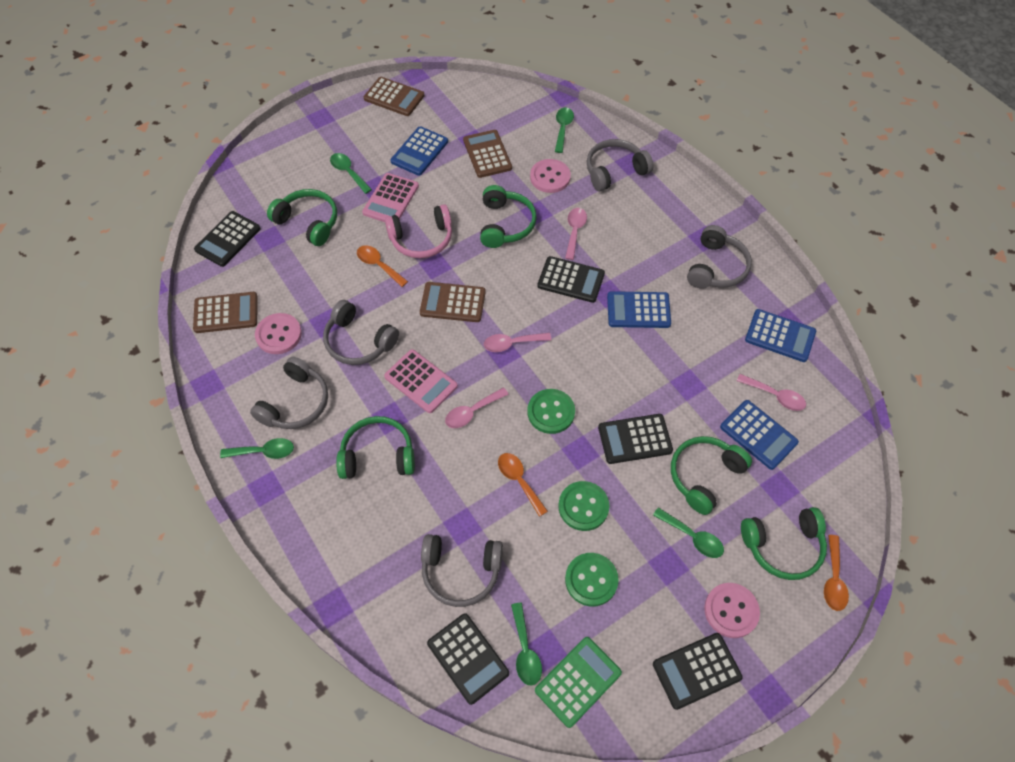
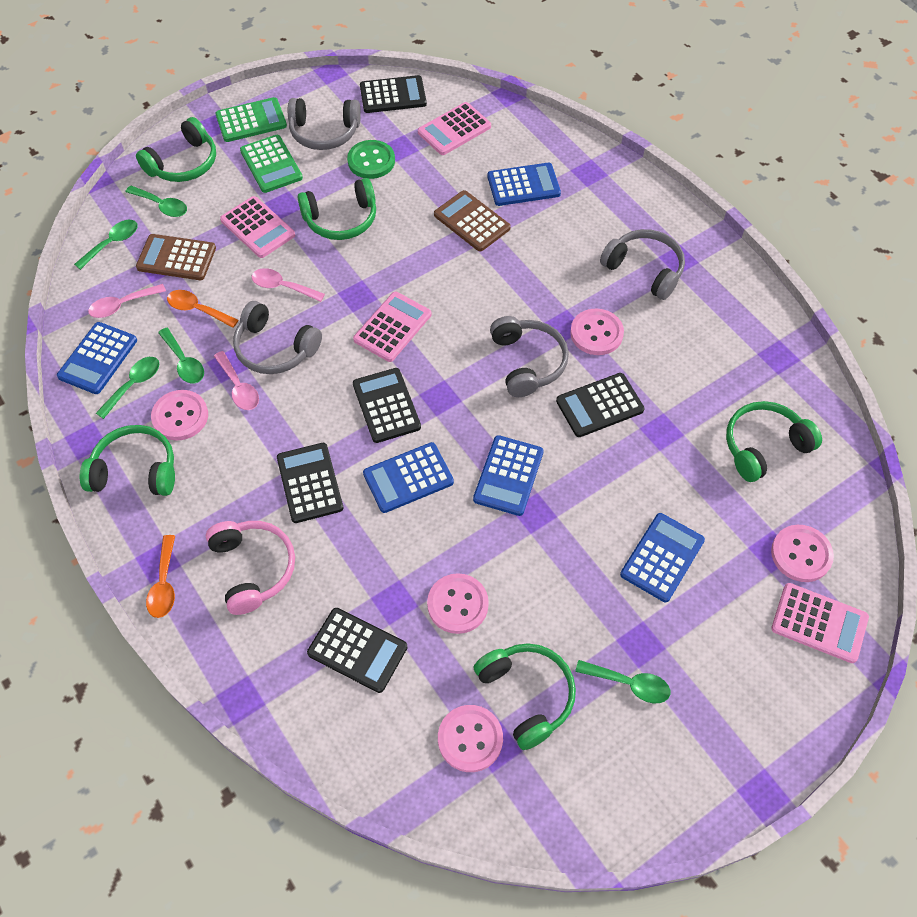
blue calculator: [391,126,448,176] [607,291,671,328] [720,400,799,470] [745,309,816,362] = 4 -> [57,322,137,394] [363,442,454,513] [473,435,544,516] [487,163,561,206] [620,513,705,602] = 5
brown calculator: [193,292,258,333] [364,77,425,116] [420,282,486,322] [463,130,512,178] = 4 -> [136,234,216,280] [434,190,511,252] = 2
green button: [527,389,575,434] [558,481,610,531] [565,553,619,607] = 3 -> [347,140,395,179] = 1
green calculator: [535,637,622,728] = 1 -> [215,97,287,142] [240,135,303,193] = 2
grey headphones: [250,356,328,429] [323,300,399,365] [421,534,503,607] [587,139,653,191] [687,225,752,289] = 5 -> [233,301,322,374] [288,98,361,150] [490,316,569,397] [600,229,685,300] = 4
orange spoon: [357,245,408,287] [498,453,548,517] [824,535,849,611] = 3 -> [146,535,175,618] [167,290,238,328] = 2
pink button: [255,313,302,354] [530,159,571,193] [704,583,760,638] = 3 -> [151,390,208,441] [427,573,489,634] [438,705,503,772] [570,309,624,355] [771,525,834,582] = 5
pink calculator: [362,173,419,222] [384,349,458,413] = 2 -> [220,196,295,258] [353,292,431,362] [418,102,491,155] [771,583,869,663] = 4
pink spoon: [445,387,509,428] [484,333,551,352] [565,208,587,260] [737,374,806,411] = 4 -> [88,284,166,318] [214,351,259,410] [251,268,325,302] = 3

